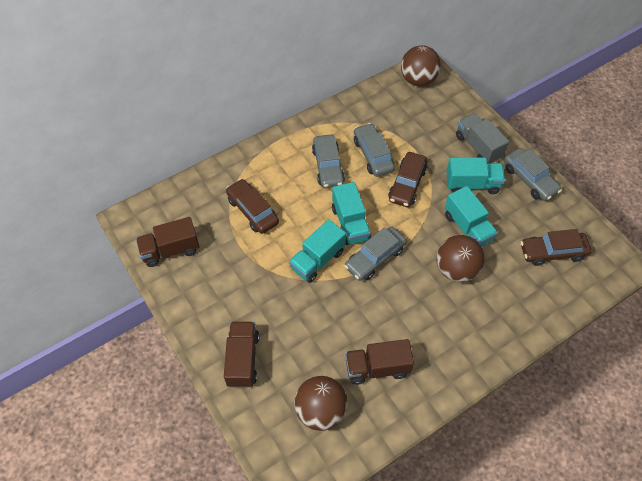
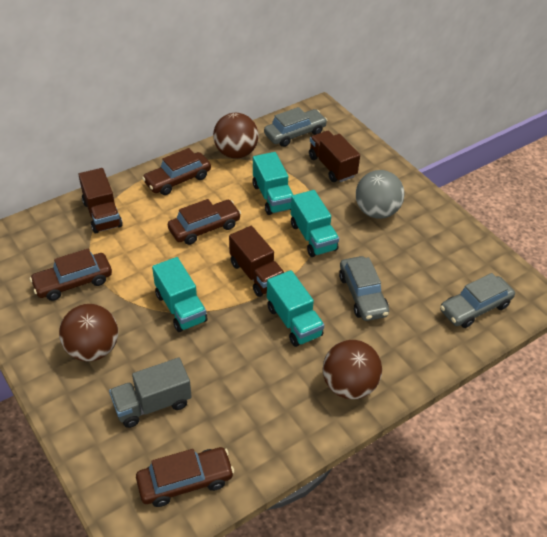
brown car: [226,179,279,234] [388,152,427,207] [521,229,592,266] = 3 -> [30,249,112,301] [136,447,234,507] [142,148,211,195] [168,199,241,245] = 4
grey ball: none = 0 -> [356,170,405,219] = 1
grey car: [312,135,345,188] [344,227,407,281] [354,123,395,177] [504,148,562,201] = 4 -> [264,107,327,147] [339,256,389,321] [440,273,515,328] = 3

